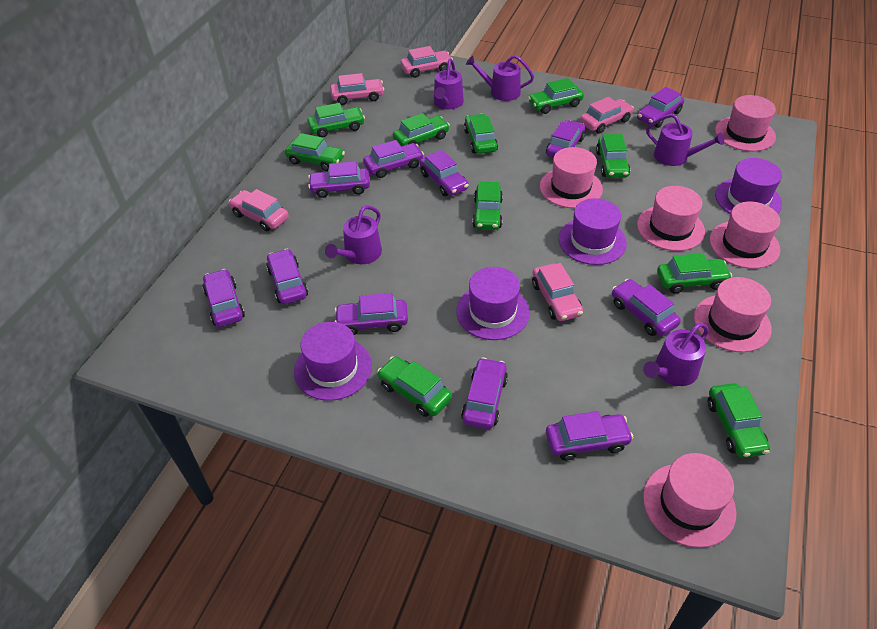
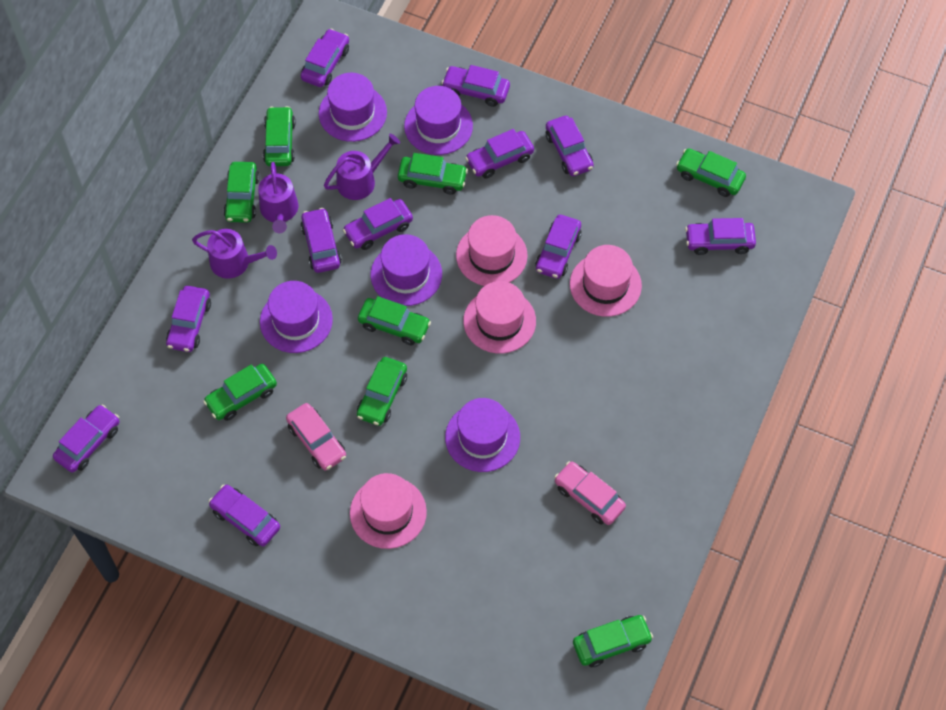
green car: [285,133,345,171] [307,103,365,137] [377,356,452,417] [393,113,450,146] [464,114,498,154] [472,182,503,230] [528,78,584,114] [596,134,630,178] [657,253,732,294] [708,383,770,458] = 10 -> [203,364,277,421] [223,162,259,223] [263,106,296,166] [357,357,407,426] [358,296,431,345] [398,153,468,195] [573,615,653,667] [676,148,746,197] = 8
pink car: [229,189,289,231] [330,73,384,105] [401,46,453,78] [532,263,583,321] [580,97,634,134] = 5 -> [286,403,346,471] [554,461,626,525] = 2
pink hat: [540,147,603,208] [637,186,705,251] [643,453,736,548] [694,277,772,352] [709,202,780,269] [715,95,776,151] = 6 -> [350,473,427,549] [456,215,528,286] [463,281,536,353] [570,245,642,317] = 4
purple hat: [294,322,372,401] [456,267,530,340] [559,198,627,265] [715,158,782,214] = 4 -> [260,281,333,353] [319,73,387,142] [371,234,442,306] [404,86,473,155] [445,398,520,472] = 5
purple watering can: [325,205,382,264] [434,59,464,109] [466,55,534,101] [643,323,709,386] [646,114,724,166] = 5 -> [192,229,277,279] [258,162,298,233] [324,134,400,200] = 3

